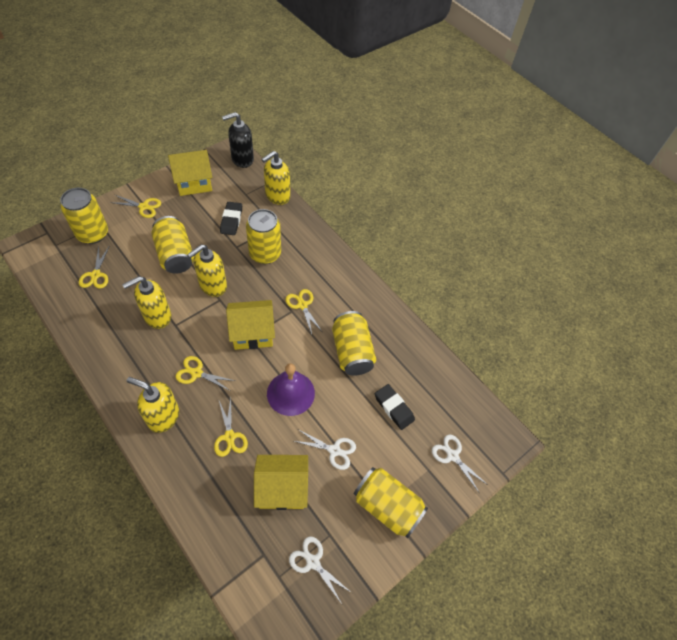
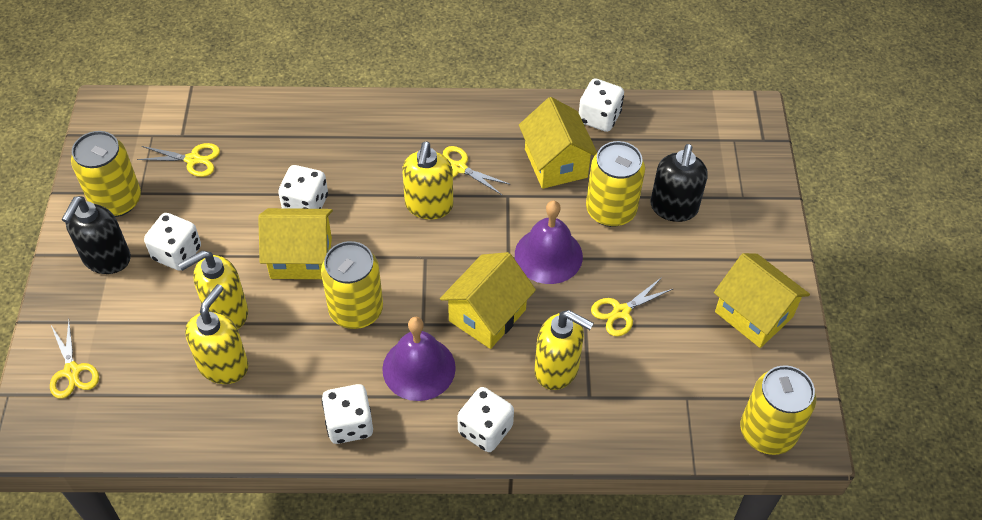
black eraser: [220,202,242,235] [375,384,415,430] = 2 -> none = 0
black soap dispenser: [222,112,254,168] = 1 -> [62,196,131,274] [651,144,708,222] = 2
purple bell: [267,363,315,416] = 1 -> [382,317,456,401] [515,200,583,284] = 2
white dice: none = 0 -> [144,213,201,271] [278,165,328,209] [322,384,373,444] [457,387,514,452] [579,79,624,132] = 5
white scissors: [289,536,352,604] [294,429,356,470] [432,434,488,492] = 3 -> none = 0
yellow can: [60,188,108,244] [151,216,194,274] [246,209,281,264] [332,311,376,376] [354,467,428,539] = 5 -> [71,131,141,217] [321,241,383,329] [586,141,645,227] [740,365,816,455] = 4
yellow house: [168,150,212,196] [226,300,275,350] [254,455,308,510] = 3 -> [258,208,333,279] [440,252,536,349] [519,97,597,189] [714,253,810,348] = 4
yellow scissors: [79,246,109,289] [110,195,161,218] [176,356,235,391] [214,399,248,457] [286,289,322,334] = 5 -> [50,320,99,399] [137,143,220,177] [443,146,511,195] [591,277,673,336] = 4

